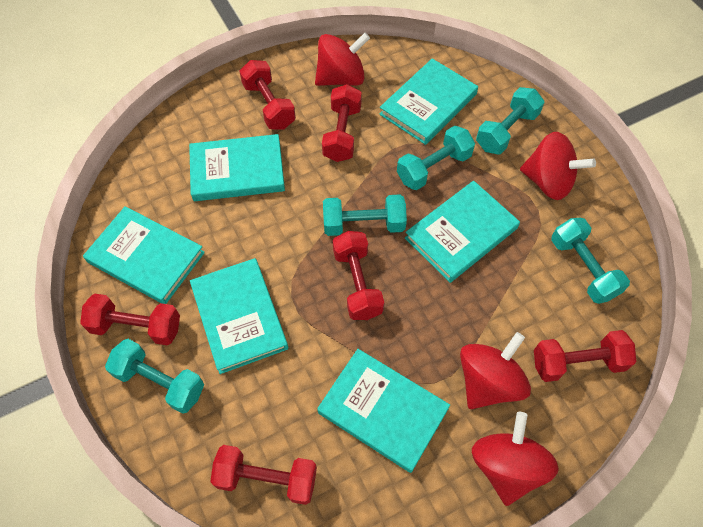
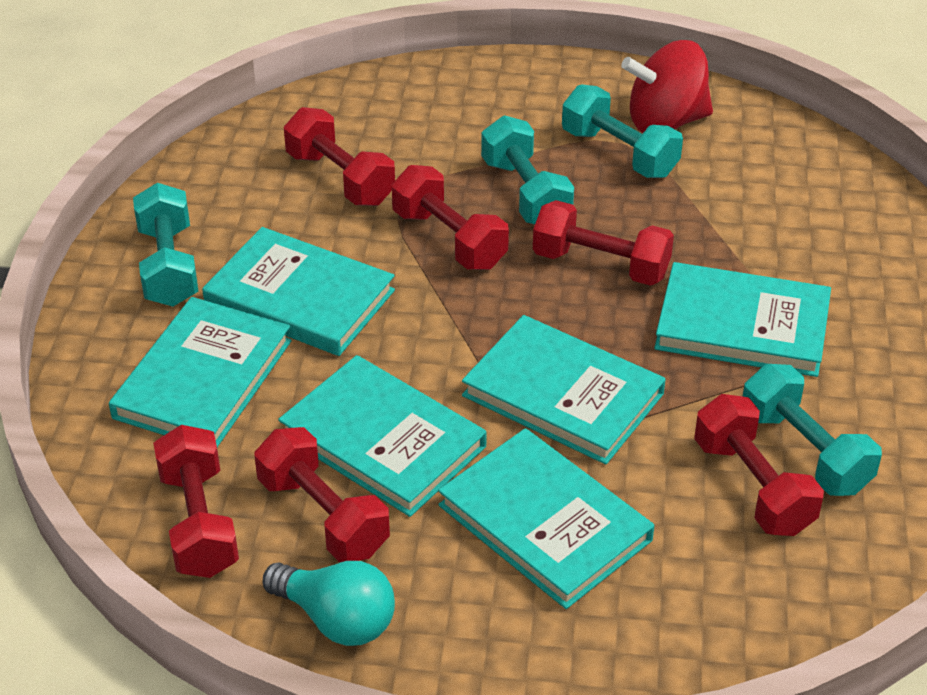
red spinning top: [315,33,370,86] [460,332,531,409] [472,412,559,506] [520,132,596,200] = 4 -> [621,40,713,133] = 1
turquoise dumbbell: [105,339,204,414] [323,194,407,236] [397,126,475,190] [476,87,545,154] [551,218,630,304] = 5 -> [133,183,198,307] [481,115,574,224] [562,84,683,178] [742,364,882,496] = 4
turquoise light bulb: none = 0 -> [263,561,395,646] = 1

